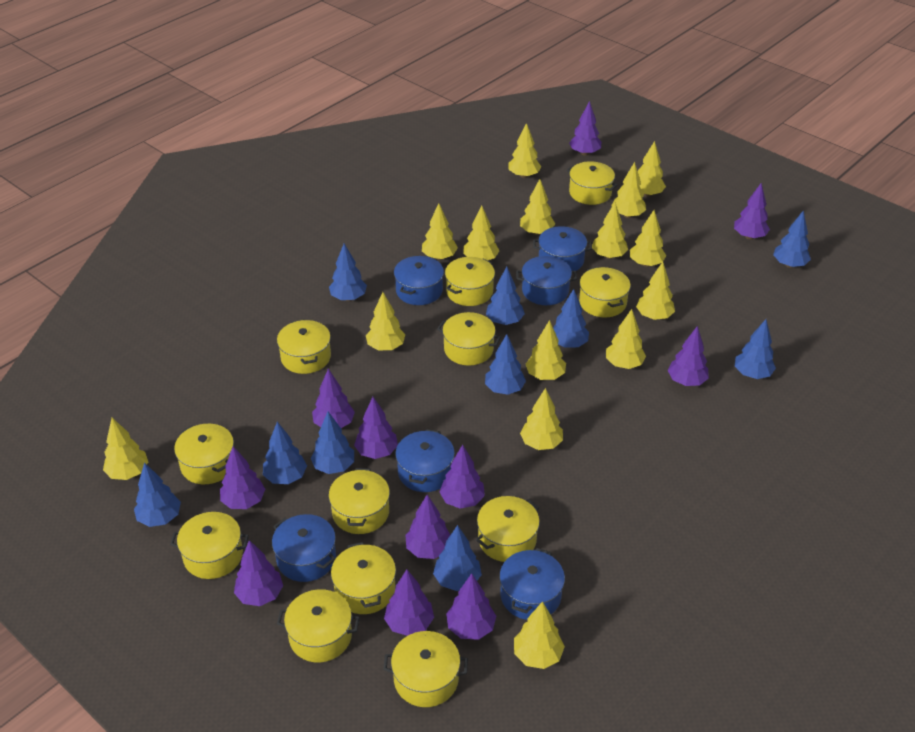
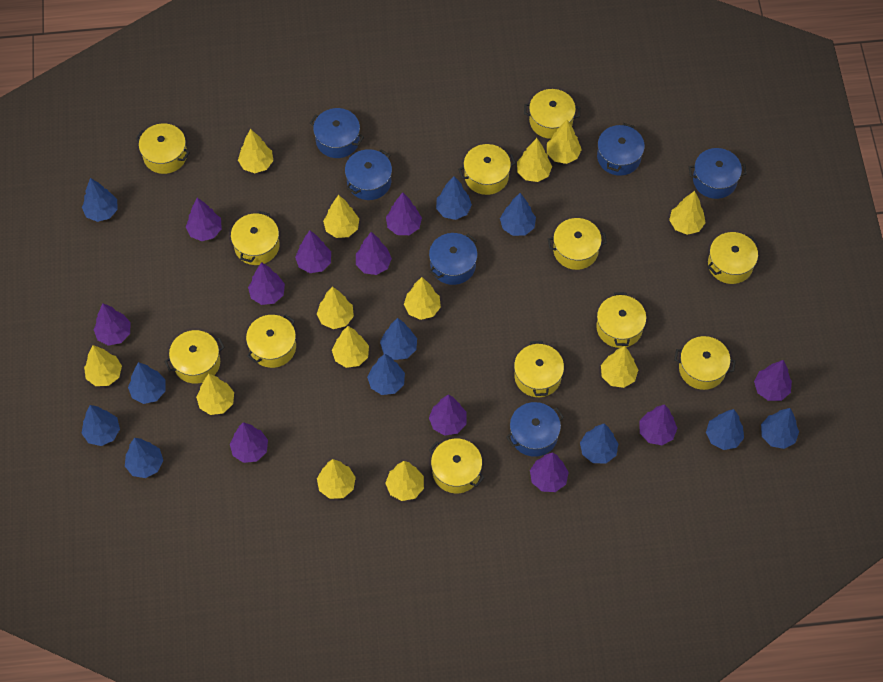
blue tree: [134,462,181,527] [263,422,307,484] [311,412,354,474] [329,244,367,301] [433,525,482,591] [485,334,526,395] [486,267,525,325] [553,289,589,348] [735,319,776,379] [773,210,811,268] = 10 -> [82,178,118,222] [82,405,120,446] [125,438,163,478] [128,362,166,404] [367,354,405,395] [380,318,417,360] [436,176,472,220] [500,193,536,236] [580,424,618,463] [706,409,744,450] [761,408,799,449] = 11
yellow tree: [103,418,148,480] [366,292,405,351] [422,203,458,260] [463,206,500,260] [508,123,541,178] [514,601,565,669] [520,179,555,235] [520,388,563,450] [526,320,566,380] [592,202,628,259] [606,309,646,369] [611,162,646,218] [630,210,666,267] [636,262,675,320] [638,141,666,197] = 15 -> [84,345,122,386] [196,374,234,415] [238,129,273,173] [317,286,354,329] [317,459,356,499] [323,195,359,238] [332,326,369,368] [385,461,424,501] [404,277,441,320] [517,138,552,182] [547,120,582,164] [601,346,638,388] [669,191,706,235] = 13

